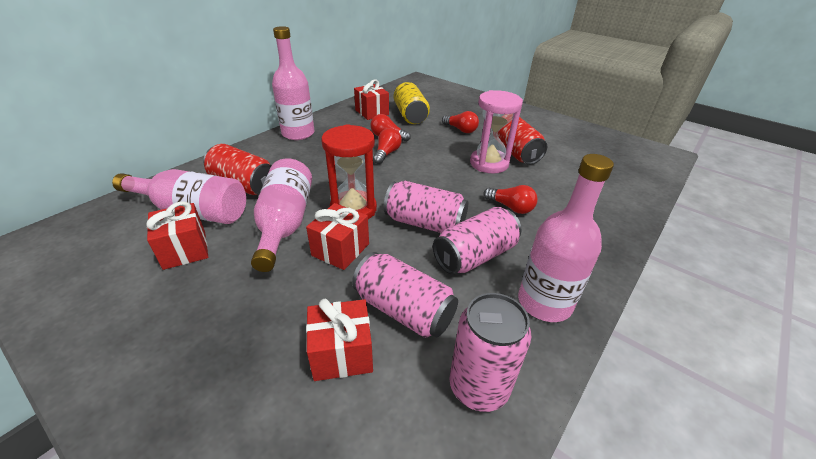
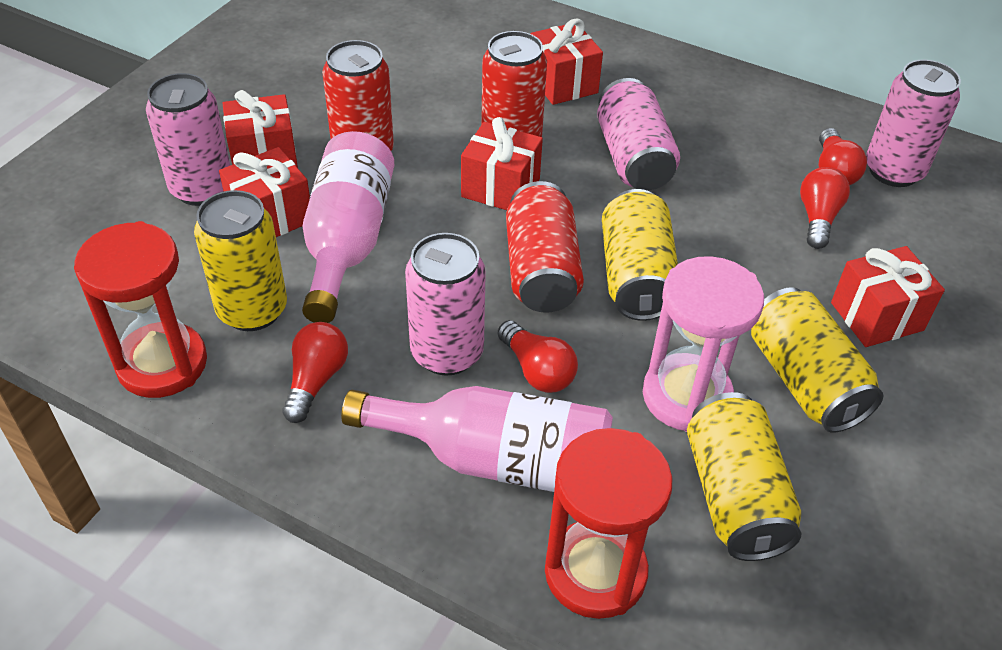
pink bottle: [112,169,246,224] [251,158,312,272] [272,26,314,140] [518,154,614,322] = 4 -> [302,131,394,323] [341,386,613,492] = 2
red can: [203,144,272,195] [498,117,547,165] = 2 -> [322,40,394,151] [481,31,547,137] [506,181,584,312] = 3
red gift: [146,201,208,270] [306,203,369,270] [306,299,373,381] [354,80,389,120] = 4 -> [219,147,310,237] [222,90,298,168] [461,117,543,210] [531,19,603,105] [831,246,945,347] = 5
red hourglass: [321,124,377,219] = 1 -> [74,221,207,398] [545,428,672,619] = 2
yellow can: [394,82,430,124] = 1 -> [194,190,287,331] [602,189,678,321] [687,392,801,561] [751,287,883,432] = 4

